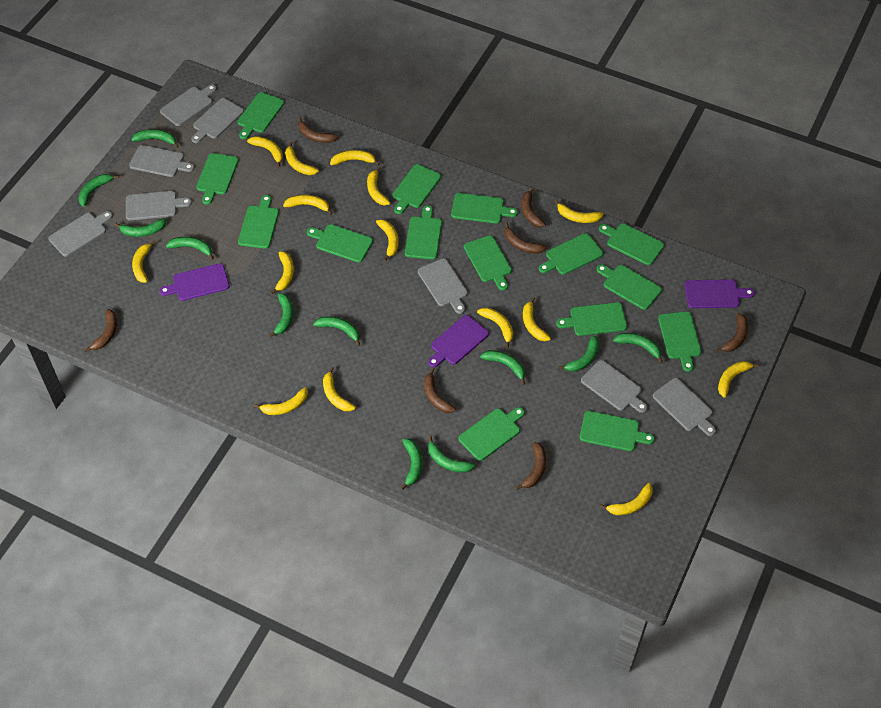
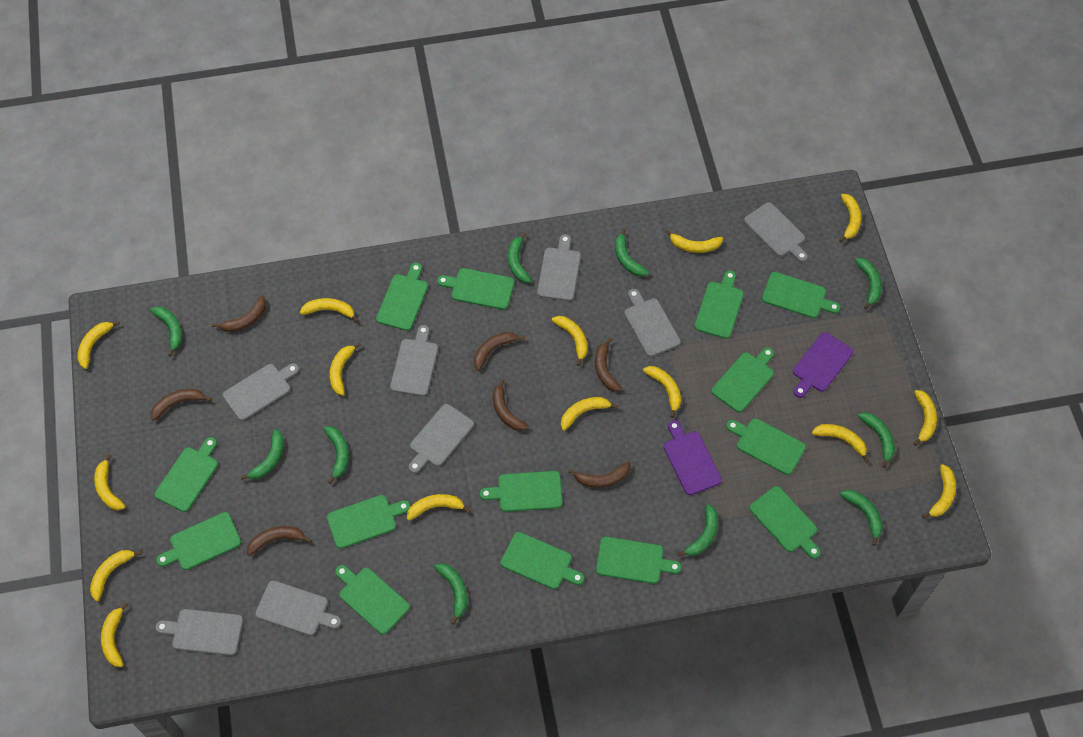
green banana: [78,174,119,207] [115,218,166,237] [131,129,179,148] [166,237,214,260] [269,293,293,338] [313,316,360,346] [400,439,422,490] [428,436,475,473] [480,350,525,385] [558,335,599,372] [613,333,663,364] = 11 -> [150,306,182,356] [240,429,284,480] [324,426,349,484] [434,563,467,625] [508,232,531,283] [615,229,649,277] [677,504,718,556] [840,490,883,546] [855,258,882,309] [858,412,895,468] = 10
green cutting board: [196,153,239,205] [238,92,284,139] [238,195,279,249] [307,224,373,263] [393,164,441,214] [405,205,442,259] [451,193,518,224] [459,407,525,461] [464,235,512,290] [539,233,603,275] [556,302,627,336] [580,411,655,451] [596,264,662,310] [599,223,664,265] [658,312,701,372] = 15 -> [154,437,218,512] [156,512,241,570] [327,495,410,549] [335,565,410,635] [376,263,428,331] [437,268,514,310] [480,471,562,512] [501,532,584,589] [596,537,682,584] [694,270,744,339] [711,347,774,412] [726,418,806,475] [749,486,821,559] [762,272,840,318] = 14
purple cutting board: [159,263,230,301] [428,315,489,368] [685,279,755,308] = 3 -> [663,420,722,495] [793,332,853,398] = 2

